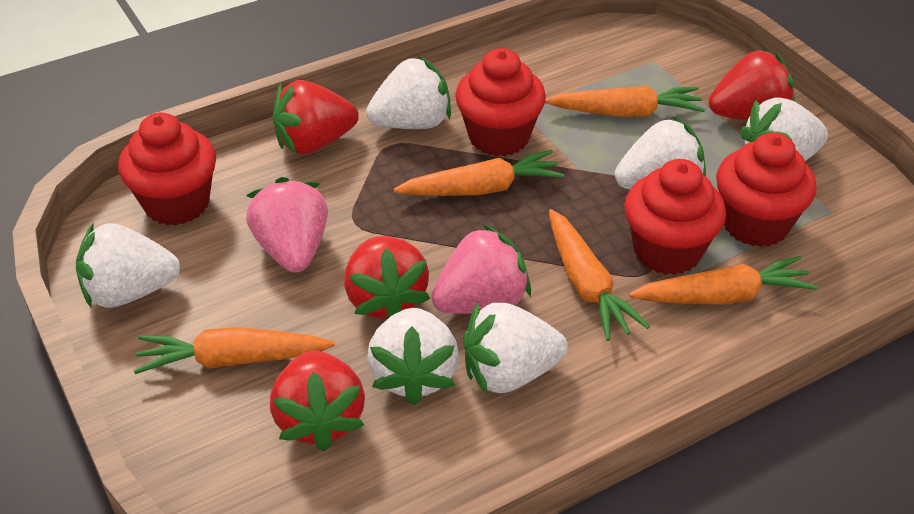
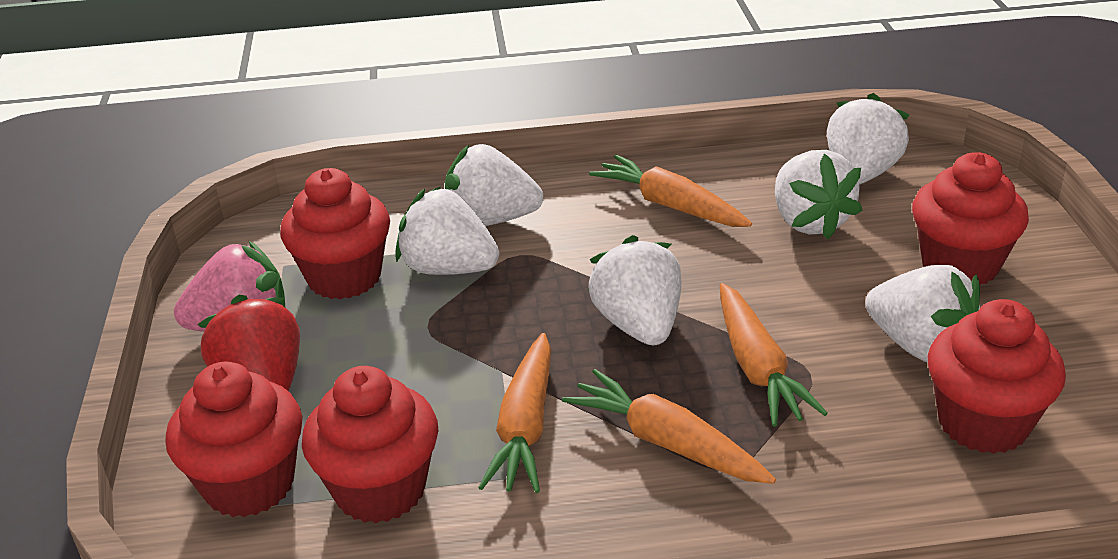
orange carrot: [134,327,335,374] [394,150,564,196] [545,86,705,117] [549,209,650,341] [629,256,817,305] = 5 -> [478,333,551,493] [562,369,776,484] [589,155,752,227] [720,283,828,426] = 4
pink strawberry: [246,177,328,273] [431,224,531,314] = 2 -> [174,241,285,332] = 1
red cupcake: [118,113,216,225] [455,48,546,156] [624,159,726,275] [716,133,816,247] = 4 -> [165,362,302,517] [280,168,390,299] [302,366,438,523] [912,152,1029,285] [927,299,1066,454] = 5
red strawberry: [270,350,365,451] [273,80,359,155] [344,236,430,319] [709,48,795,120] = 4 -> [197,295,300,391] = 1

